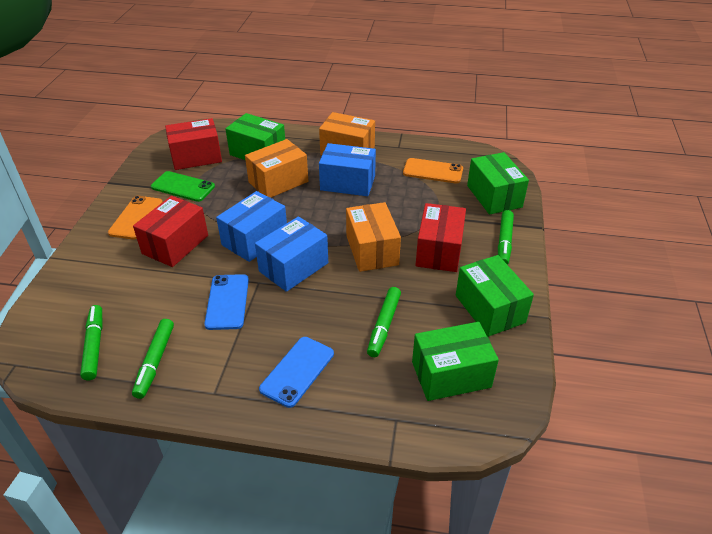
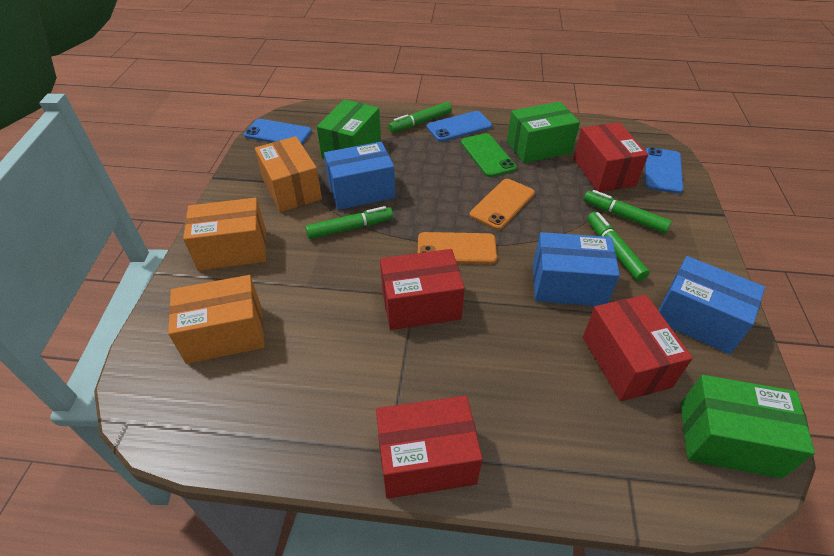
blue phone: [204,274,249,330] [259,337,334,408] = 2 -> [244,119,312,144] [427,111,492,142] [645,147,683,194] = 3
green box: [226,113,285,160] [412,322,499,401] [456,255,534,337] [467,152,529,215] = 4 -> [317,99,381,159] [507,102,580,163] [680,375,815,479] = 3
red box: [133,196,208,267] [165,118,222,170] [415,203,466,272] = 3 -> [376,396,483,499] [380,249,465,330] [574,122,648,192] [583,295,693,401] = 4

